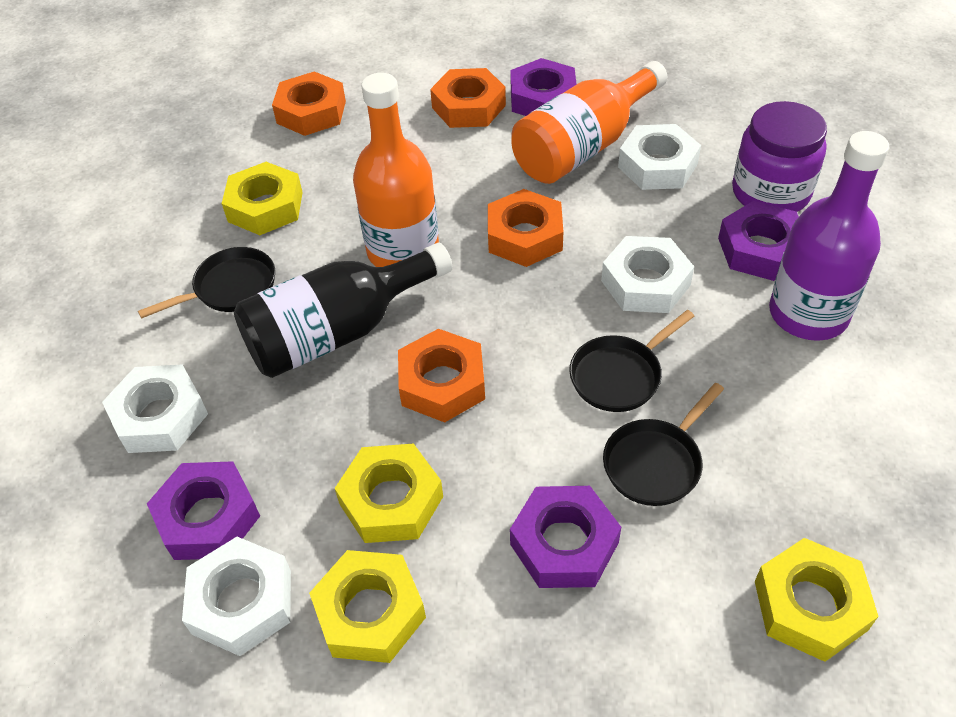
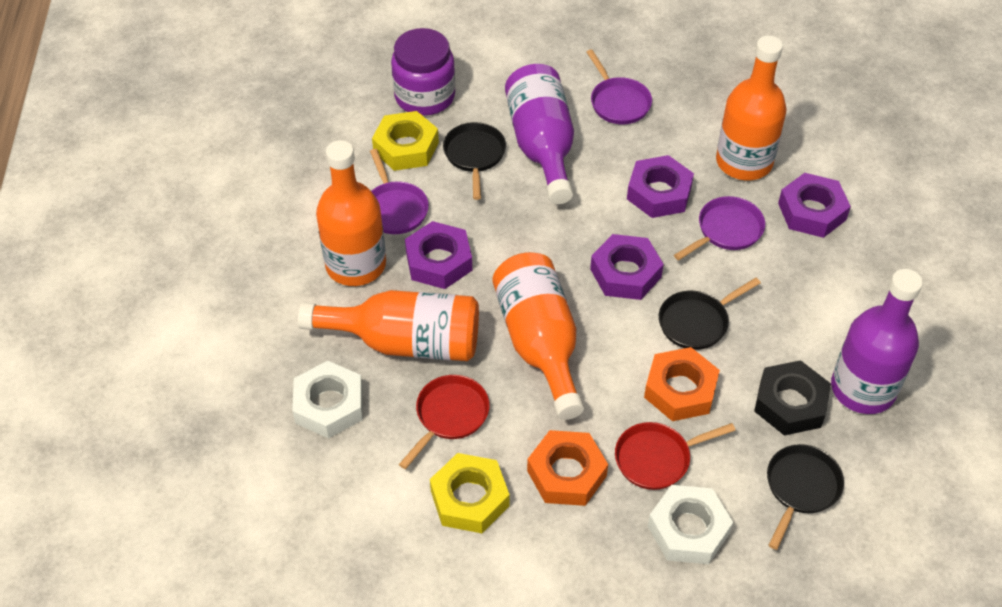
black bottle: [234,243,453,378] = 1 -> none = 0
black nut: none = 0 -> [754,360,831,436] = 1
orange bottle: [353,73,439,267] [511,61,667,184] = 2 -> [298,290,479,361] [316,140,386,286] [492,252,584,420] [716,36,787,180] = 4
orange nut: [272,72,346,136] [398,329,485,423] [430,68,506,128] [488,189,563,267] = 4 -> [527,430,608,506] [644,347,720,421] = 2
purple bottle: [769,131,889,341] = 1 -> [505,64,574,204] [831,269,923,414] = 2
purple pan: none = 0 -> [370,149,429,234] [586,49,652,124] [674,196,765,260] = 3
red pan: none = 0 -> [399,375,490,469] [615,422,736,490] = 2
white nut: [102,365,208,453] [182,537,291,656] [601,236,694,313] [618,124,701,190] = 4 -> [292,361,363,438] [648,485,733,564] = 2
yellow nut: [222,162,303,235] [309,550,426,663] [335,444,443,543] [755,538,879,662] = 4 -> [372,111,439,171] [430,453,510,533] = 2

